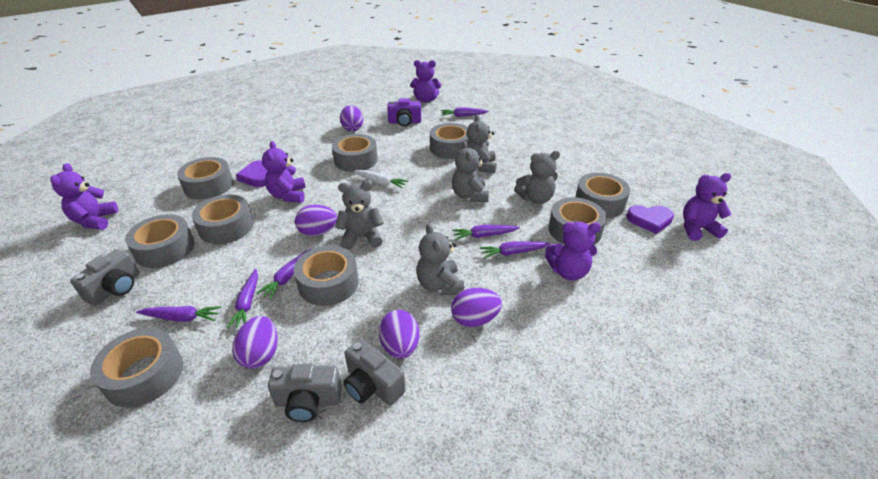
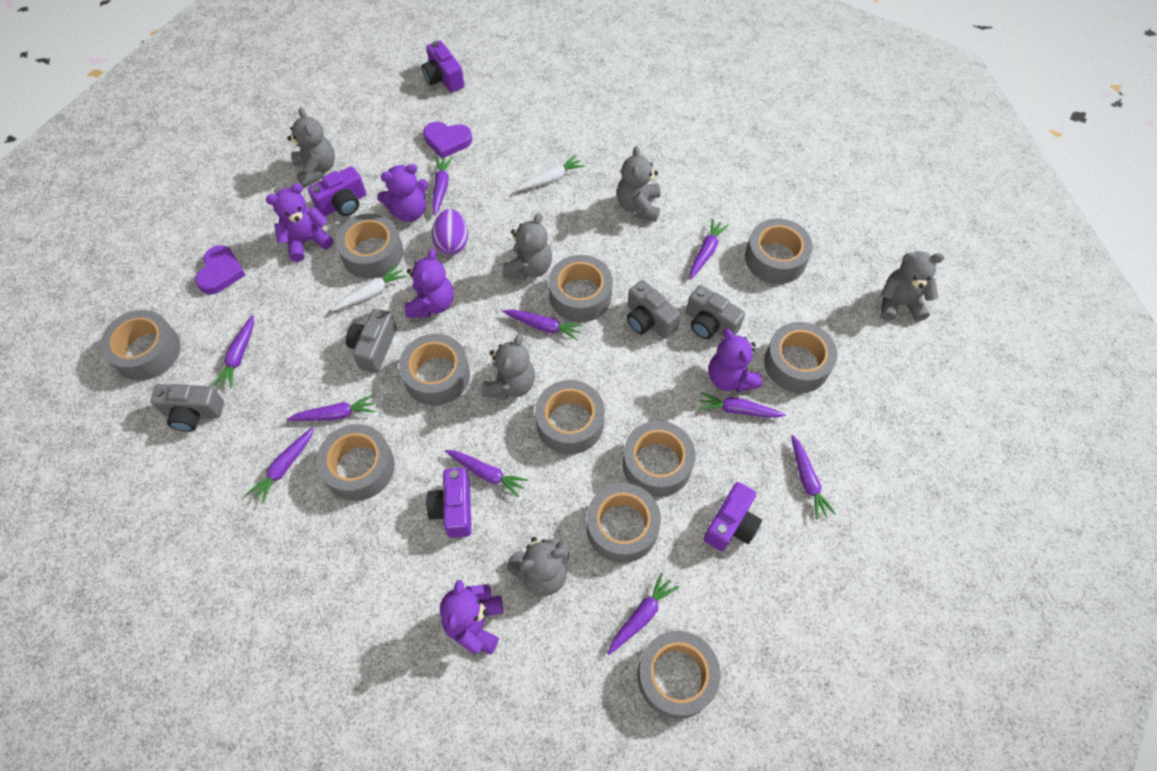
grey camera: [70,249,139,306] [268,364,342,422] [343,339,406,406] = 3 -> [151,384,224,432] [346,309,397,373] [627,280,681,339] [686,285,745,339] = 4
grey tape: [90,328,183,408] [125,214,195,268] [177,157,233,199] [192,195,254,244] [294,246,359,306] [332,134,378,172] [430,123,469,159] [548,197,607,245] [575,173,630,218] = 9 -> [100,310,181,380] [317,424,395,501] [336,213,403,279] [399,334,470,405] [535,380,605,454] [549,255,613,322] [586,483,661,563] [623,421,695,497] [637,631,721,719] [745,218,813,284] [764,322,837,393] = 11
grey teddy bear: [335,181,384,250] [416,223,464,295] [452,141,489,202] [467,114,497,173] [514,151,560,204] = 5 -> [287,108,335,187] [482,334,535,399] [502,213,552,280] [507,537,570,596] [617,146,660,222] [881,251,944,322] = 6
purple camera: [387,98,421,126] = 1 -> [308,166,366,217] [421,40,464,92] [426,468,471,538] [704,482,762,551] = 4
purple carrot: [136,306,221,322] [227,269,258,329] [256,249,311,300] [441,107,489,117] [452,225,520,240] [479,241,550,259] = 6 -> [213,315,254,388] [247,427,314,504] [287,395,375,421] [432,157,452,216] [445,450,528,497] [502,309,583,340] [608,573,679,655] [690,219,729,280] [698,392,786,418] [791,435,836,520] = 10
purple egg: [232,316,278,369] [295,205,337,236] [340,105,363,131] [379,310,420,359] [451,288,502,327] = 5 -> [432,209,468,255] = 1
white carrot: [354,170,408,188] = 1 -> [332,265,406,311] [516,155,585,191] = 2

